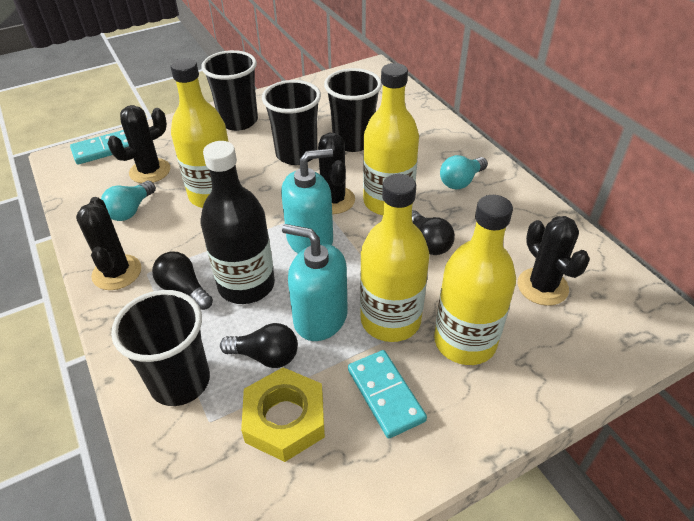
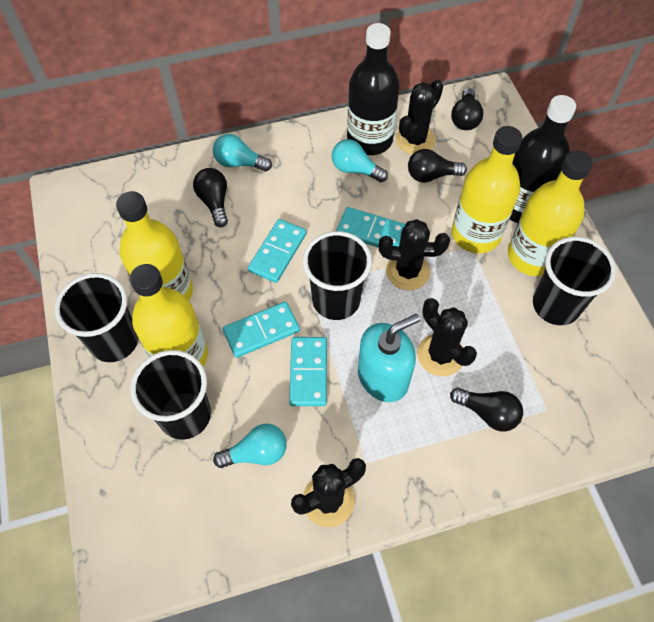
black bottle: [200,141,275,304] = 1 -> [347,23,400,155] [509,95,576,223] = 2
black light bulb: [152,251,213,310] [220,323,298,368] [412,210,455,255] = 3 -> [193,168,228,227] [408,149,467,183] [450,388,523,432] [451,88,484,130] = 4
turquoise domino: [70,130,129,165] [348,350,427,439] = 2 -> [223,302,300,358] [248,219,307,283] [289,337,327,406] [336,207,405,248] = 4
turquoise light bulb: [101,181,156,221] [440,155,488,190] = 2 -> [213,134,272,171] [213,424,287,468] [332,139,388,182] = 3
turquoise soap dispenser: [281,149,333,254] [282,224,348,341] = 2 -> [358,314,420,402] = 1
yellow nut: [241,367,325,462] = 1 -> none = 0

